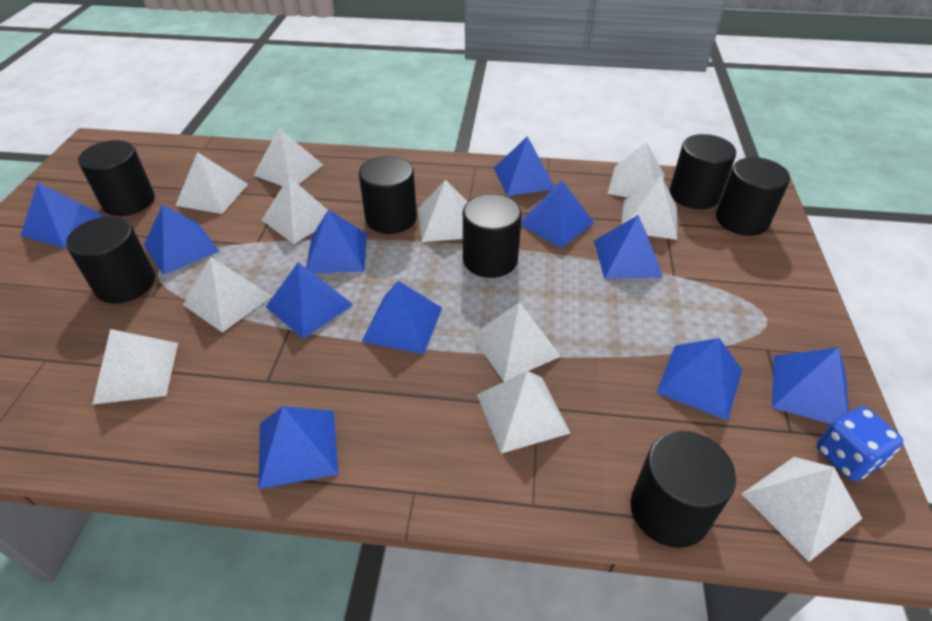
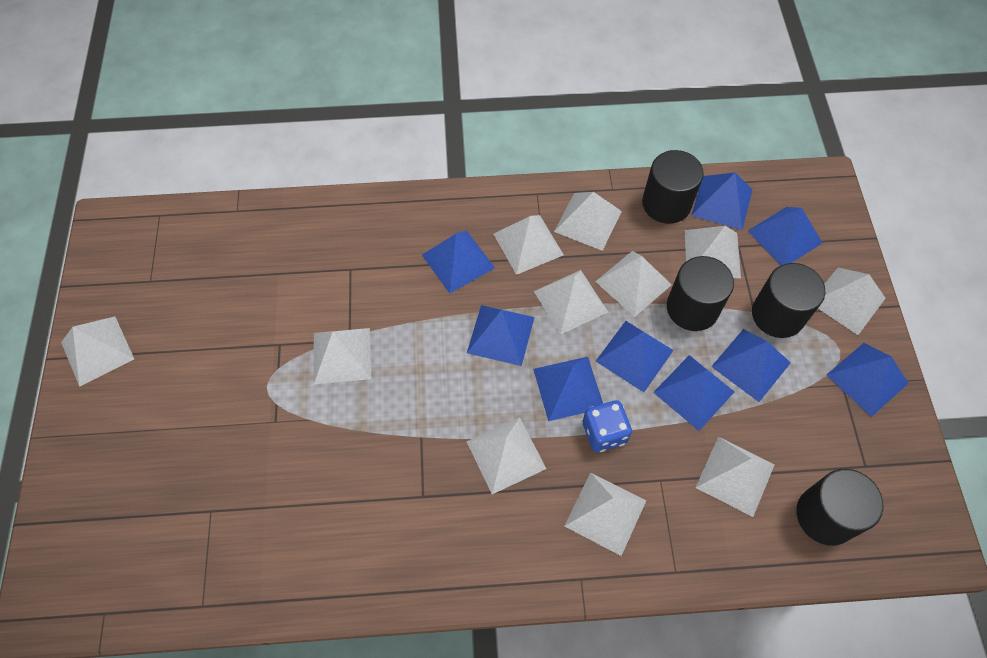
black cylinder: [66,217,155,303] [78,140,155,216] [359,156,417,234] [463,194,522,278] [630,431,736,548] [670,134,736,209] [716,157,790,236] = 7 -> [642,150,704,224] [667,256,734,331] [752,263,825,338] [796,469,883,546] = 4
blue pyramid: [20,182,104,248] [144,205,219,275] [259,406,339,489] [266,262,353,339] [306,210,367,273] [362,281,442,354] [494,136,555,196] [521,181,594,248] [594,215,663,279] [656,338,742,421] [772,347,849,424] = 11 -> [422,230,495,294] [467,305,535,366] [533,357,603,421] [596,321,674,392] [653,355,734,431] [691,173,752,230] [711,329,791,402] [748,207,822,265] [827,343,909,417] = 9

